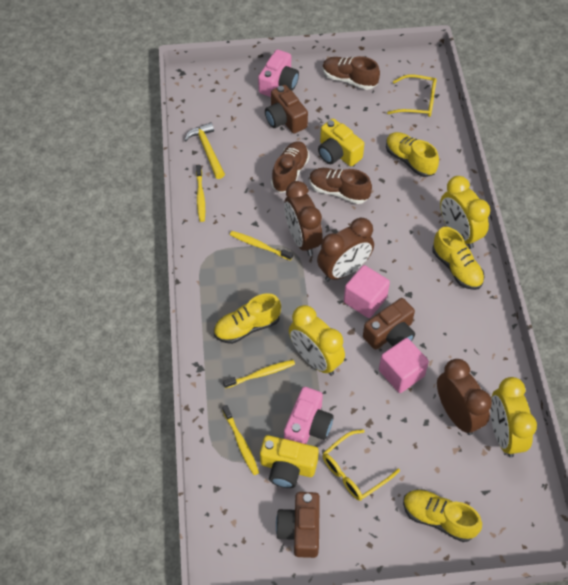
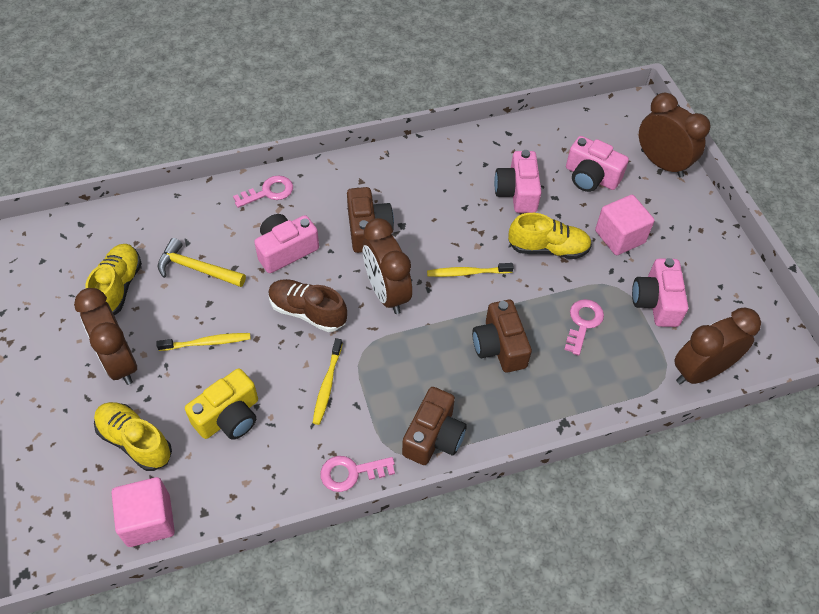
brown clock: [284,181,322,256] [317,217,374,282] [437,359,492,435] = 3 -> [74,288,137,385] [363,218,412,314] [639,93,711,178] [674,307,761,384] = 4
brown shoe: [271,141,309,193] [309,168,372,204] [322,56,380,90] = 3 -> [268,279,347,332] = 1
pink camera: [258,49,299,97] [284,387,334,444] = 2 -> [254,214,319,273] [494,150,542,213] [566,136,629,192] [632,258,688,327] = 4
pink key: none = 0 -> [233,175,293,208] [320,456,395,492] [564,299,604,356] = 3
yellow camera: [260,435,319,488] [318,119,364,166] = 2 -> [185,368,258,440] = 1
yellow clock: [289,305,345,375] [440,176,490,249] [490,377,537,458] = 3 -> none = 0
yellow glasses: [323,429,400,501] [387,74,436,117] = 2 -> none = 0
yellow shoe: [214,293,281,344] [386,132,439,177] [403,490,482,542] [432,227,485,290] = 4 -> [85,244,142,315] [94,402,172,471] [508,213,592,259] = 3
yellow toothbrush: [196,165,205,222] [222,405,259,475] [223,360,295,389] [230,231,293,261] = 4 -> [156,333,251,351] [313,338,342,425] [427,263,514,277] = 3

